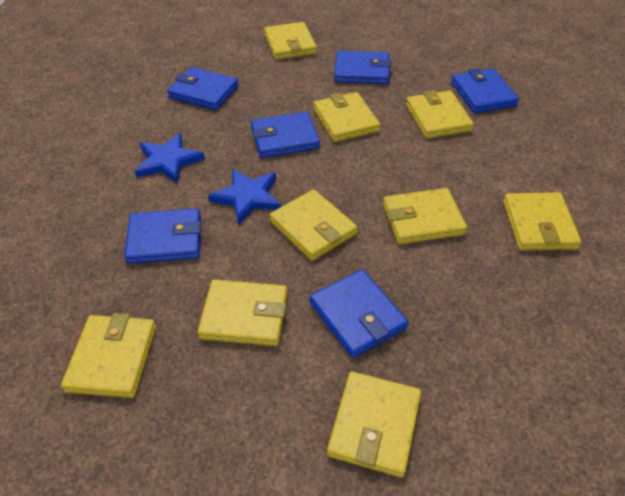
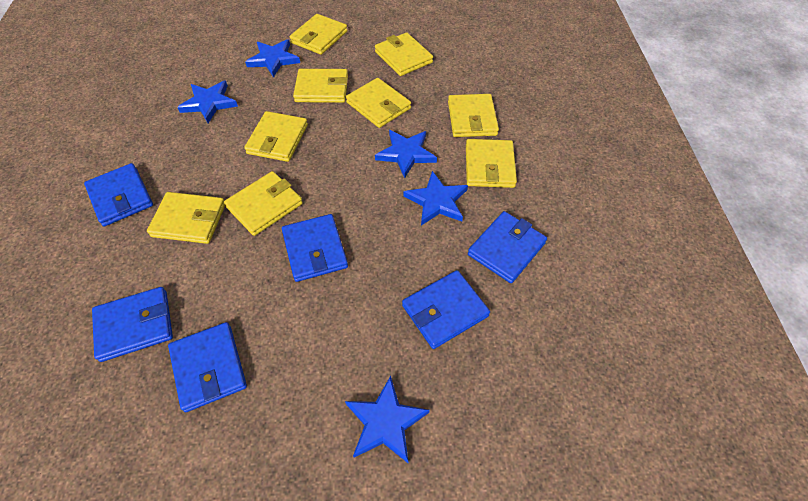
blue star: [135,133,205,184] [208,169,281,225] = 2 -> [177,81,238,123] [245,39,300,78] [345,376,430,463] [375,130,437,178] [403,171,468,226] = 5

